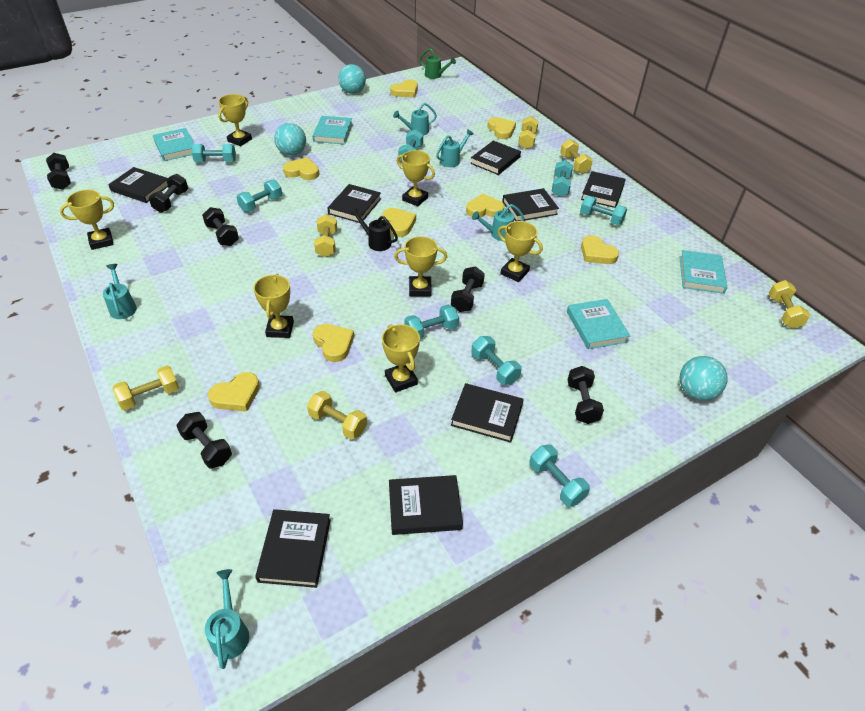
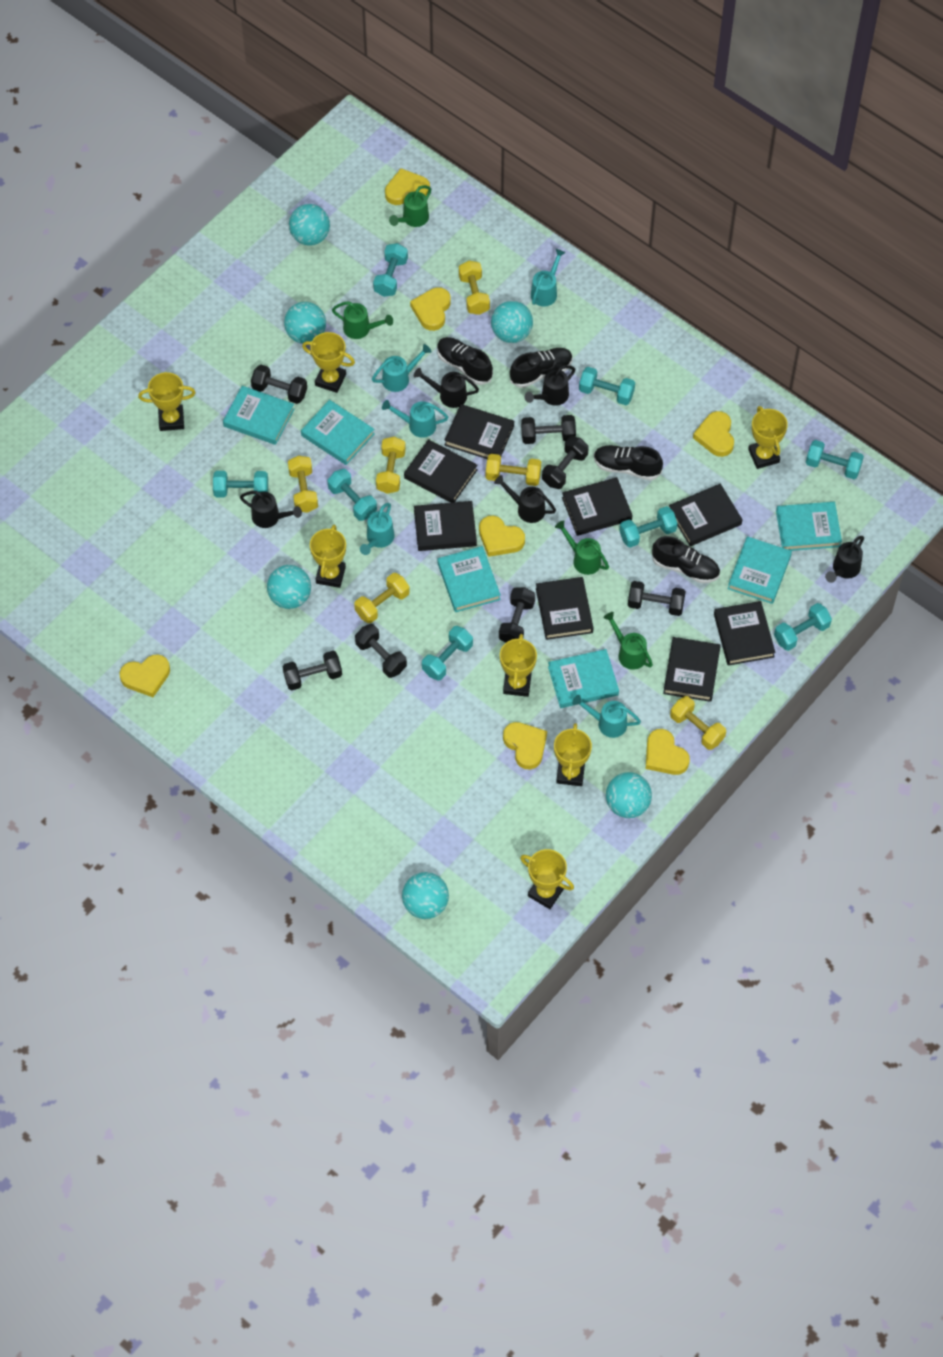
black dumbbell: [46,153,71,190] [149,174,188,213] [176,412,232,468] [202,207,239,246] [451,266,485,312] [567,366,604,424] = 6 -> [251,365,307,404] [283,651,342,691] [355,624,407,678] [499,587,535,643] [521,415,576,444] [542,436,589,489] [628,581,686,616] = 7
black shoe: none = 0 -> [437,337,493,385] [510,348,573,388] [594,445,663,481] [652,536,720,583] = 4
black watering can: [350,208,398,251] = 1 -> [240,491,302,528] [414,368,479,408] [494,475,556,523] [525,365,575,406] [825,536,864,583] = 5
green watering can: [420,48,456,79] = 1 -> [332,301,393,339] [389,185,431,227] [555,520,609,575] [604,612,653,670] = 4
turquoise ball: [274,123,306,156] [338,64,366,94] [680,356,728,400] = 3 -> [267,565,311,609] [284,302,326,344] [289,204,330,246] [402,872,449,919] [491,301,533,343] [606,772,652,818] = 6
turquoise book: [153,128,194,161] [312,116,353,145] [567,299,630,349] [679,250,727,294] = 4 -> [223,386,294,445] [301,400,374,465] [438,546,501,612] [548,649,619,708] [728,536,792,604] [776,502,842,551] = 6
yellow heart: [208,372,260,412] [283,157,319,180] [313,324,354,362] [382,208,416,237] [390,80,418,97] [466,194,504,217] [487,117,516,139] [581,235,619,264] = 8 -> [120,654,170,697] [385,168,430,205] [410,287,451,331] [479,516,525,557] [503,722,547,769] [646,729,690,775] [693,411,734,457] = 7

